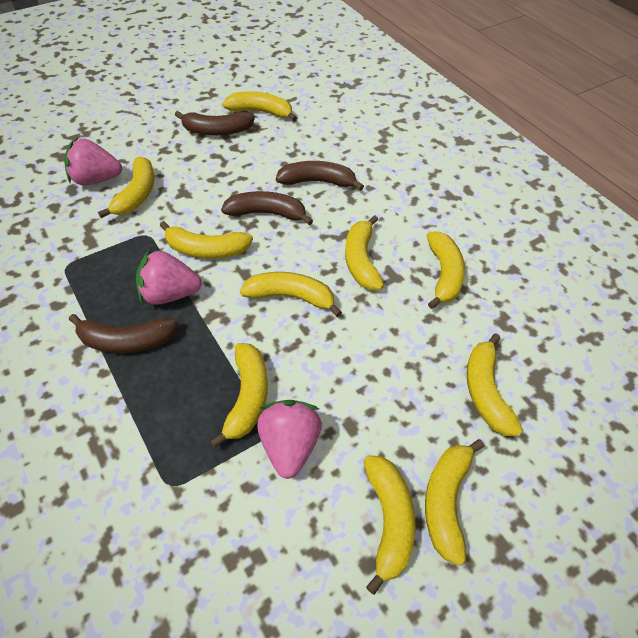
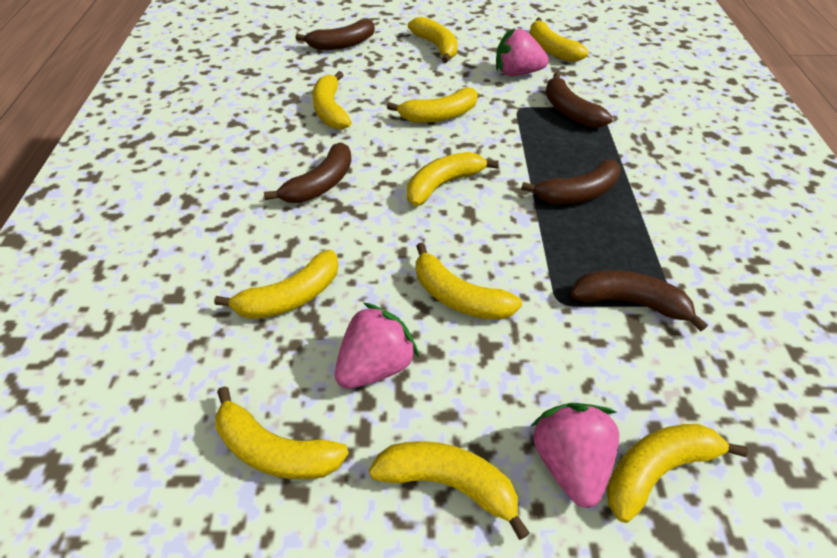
brown banana: [69,314,178,353] [175,111,255,136] [221,191,313,225] [276,161,364,191] = 4 -> [264,142,352,203] [296,19,375,50] [521,160,621,204] [545,73,613,128] [571,270,708,331] = 5

